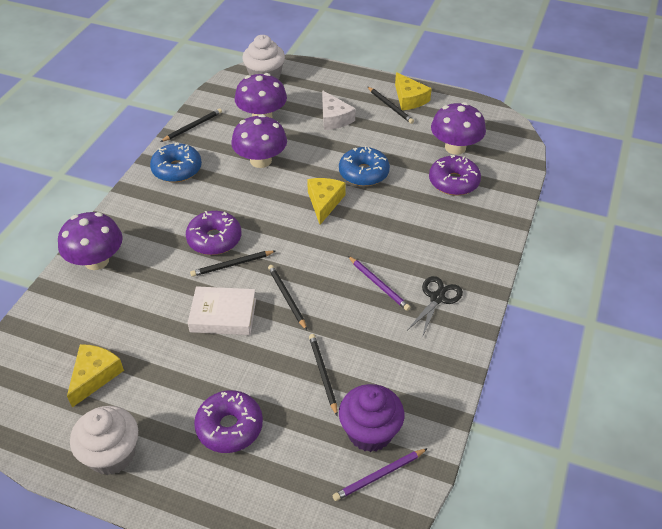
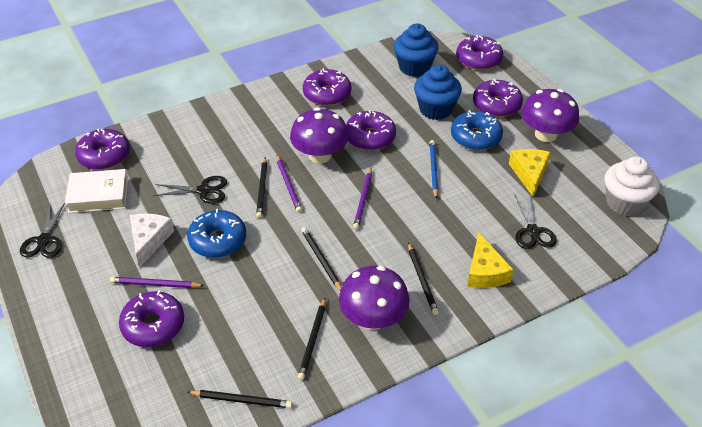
black scissors: [408,276,463,338] = 1 -> [20,203,65,258] [153,176,227,204] [515,195,557,249] = 3
blue cupcake: none = 0 -> [394,24,439,77] [414,65,462,120] = 2
blue pencil: none = 0 -> [429,140,438,199] = 1
purple cupcake: [339,384,404,452] = 1 -> none = 0
purple donut: [186,211,241,255] [194,390,263,453] [429,155,481,196] = 3 -> [75,129,130,170] [119,291,184,347] [303,68,351,106] [346,110,396,151] [456,35,503,70] [473,79,523,117] = 6
purple mushroom: [58,212,123,270] [231,114,287,168] [235,73,287,118] [431,102,486,155] = 4 -> [290,108,349,163] [339,266,410,330] [522,89,579,142] = 3
purple pencil: [333,448,428,501] [348,256,411,311] = 2 -> [110,277,205,288] [277,155,302,213] [353,168,372,230] = 3
white cupcake: [70,406,138,475] [242,35,285,80] = 2 -> [604,156,659,216] = 1
yellow cheese: [67,344,124,407] [307,178,346,225] [395,72,432,110] = 3 -> [467,233,513,288] [509,149,551,197] = 2

